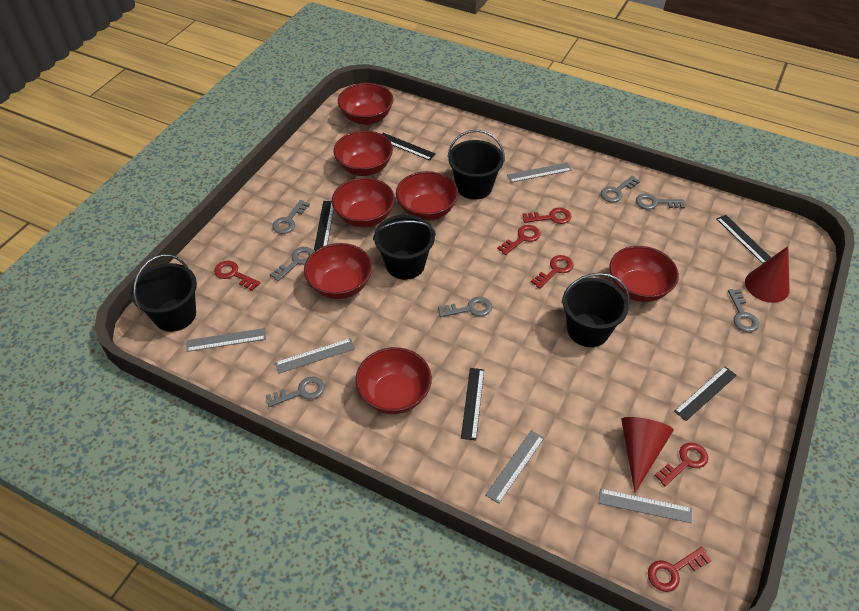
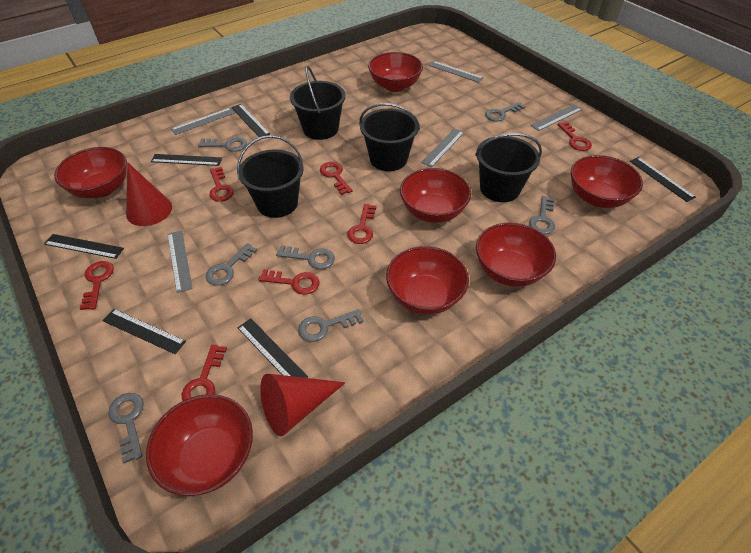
black ruler: [314,201,334,251] [382,133,436,160] [461,368,484,441] [674,366,737,421] [716,215,771,264] = 5 -> [44,234,124,259] [102,309,186,354] [151,154,222,166] [231,104,270,137] [237,318,308,378] [630,157,696,202] = 6
red key: [214,260,260,291] [497,225,540,255] [522,208,572,224] [531,255,574,289] [648,547,712,592] [654,443,708,486] = 6 -> [80,261,114,310] [182,344,227,401] [209,167,234,202] [258,269,319,295] [320,162,352,195] [347,204,377,244] [557,122,592,151] = 7

